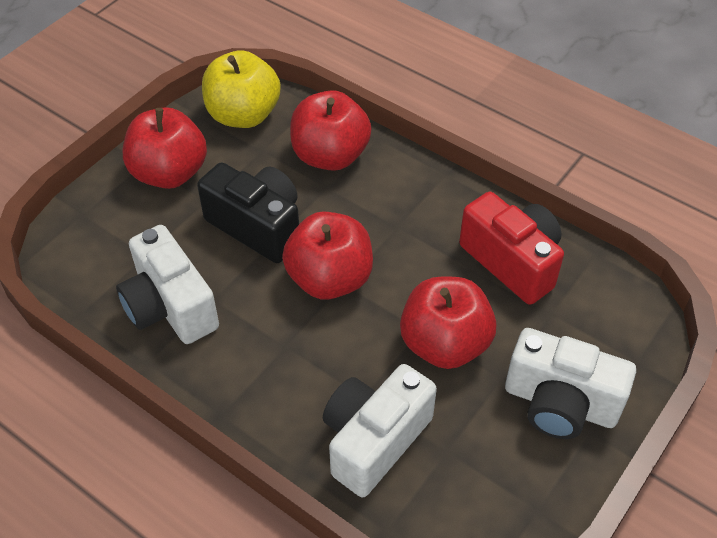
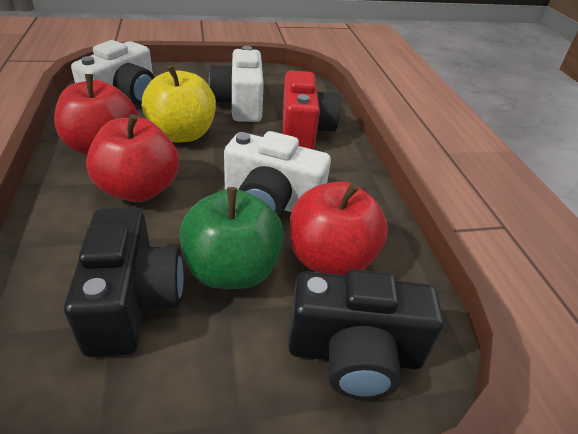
black camera: [197,163,299,263] = 1 -> [64,208,184,357] [288,269,444,399] = 2
green apple: none = 0 -> [179,187,284,289] = 1
red apple: [123,107,207,189] [282,211,373,300] [290,90,371,171] [400,277,497,369] = 4 -> [54,74,138,155] [86,114,179,202] [290,182,388,275] = 3

